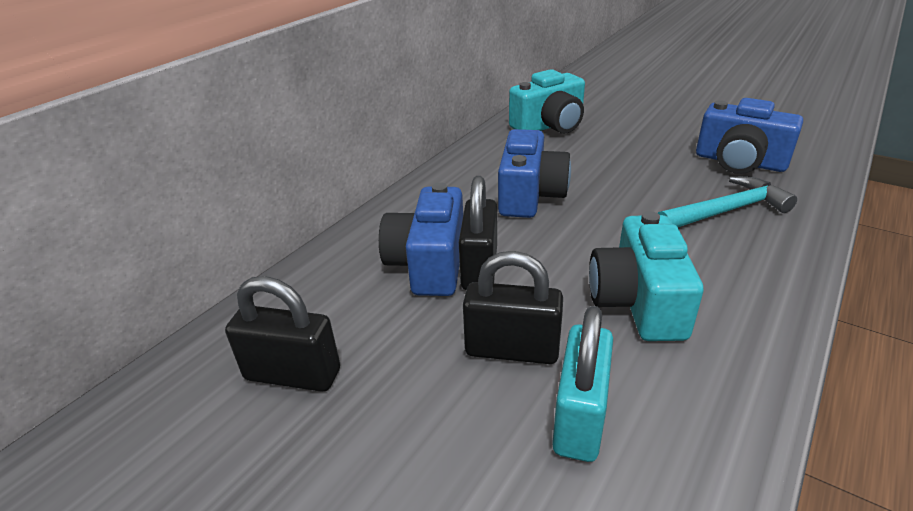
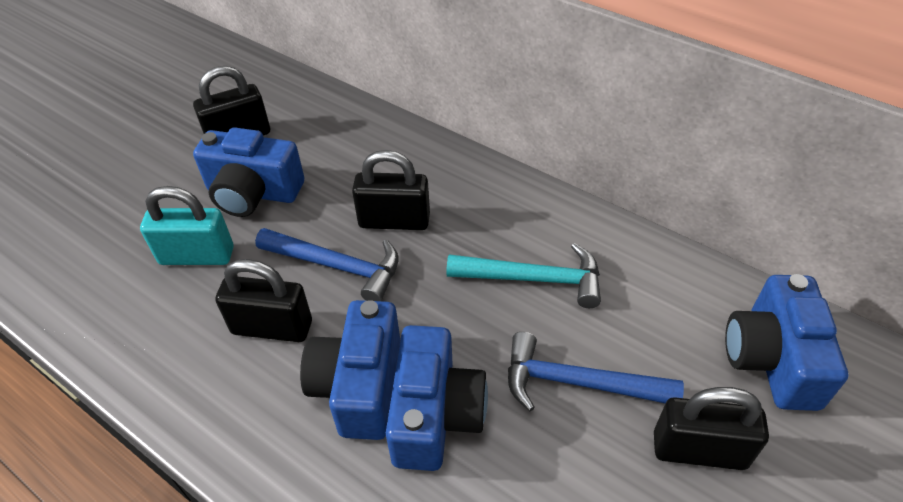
black padlock: [225,276,340,392] [459,176,497,290] [463,251,563,364] = 3 -> [193,66,270,136] [215,259,312,342] [352,150,430,230] [654,387,769,470] = 4
blue camera: [379,182,463,296] [498,129,571,218] [696,98,803,174] = 3 -> [193,127,304,217] [300,300,400,440] [386,325,488,471] [725,274,848,411] = 4
blue hammer: none = 0 -> [255,228,398,301] [508,332,684,411] = 2
turquoise camera: [509,69,585,134] [589,211,704,341] = 2 -> none = 0

